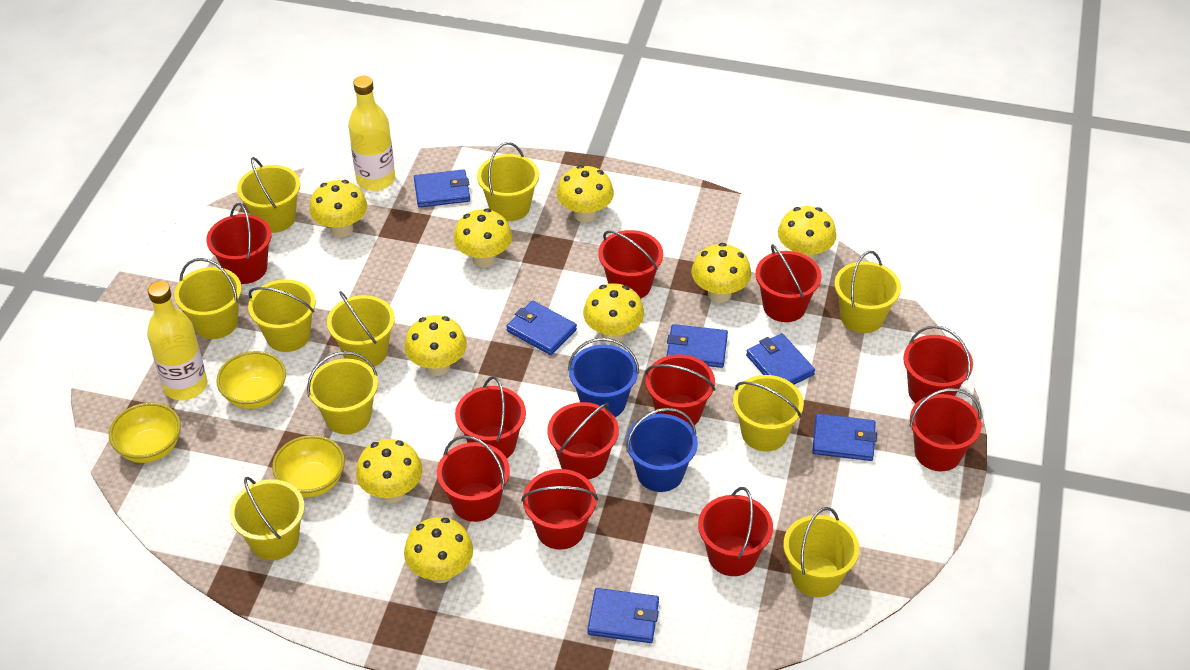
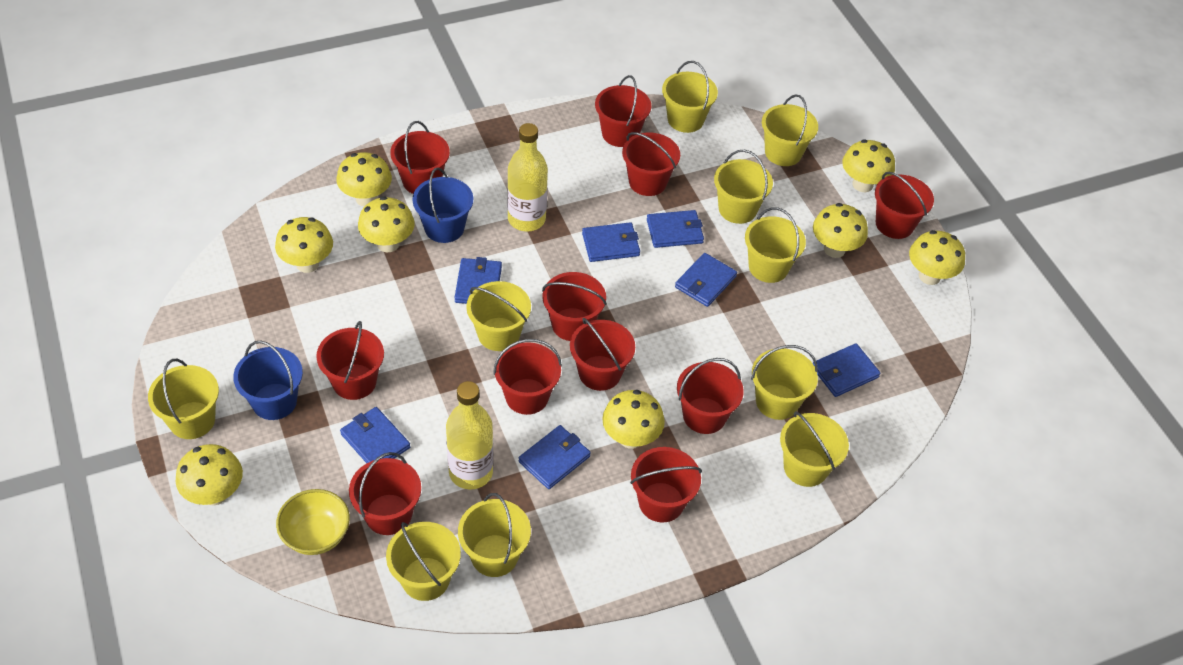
blue wallet: [414,169,470,208] [506,301,577,355] [587,588,659,643] [667,324,728,368] [746,333,815,384] [812,414,877,461] = 6 -> [340,407,410,463] [454,257,502,304] [519,425,591,489] [582,222,640,262] [647,210,704,248] [675,253,737,307] [813,343,881,397] = 7
yellow bowl: [109,403,181,463] [216,351,286,409] [272,435,345,497] = 3 -> [276,489,350,555] = 1
yellow mushroom: [309,180,367,237] [356,439,423,503] [404,315,467,376] [404,517,473,583] [453,209,512,267] [557,165,614,223] [583,283,644,343] [691,243,751,303] [778,206,836,260] = 9 -> [176,444,243,506] [275,217,333,273] [336,152,392,206] [358,196,415,253] [602,390,665,449] [813,203,868,258] [842,140,895,192] [909,230,965,285] = 8

